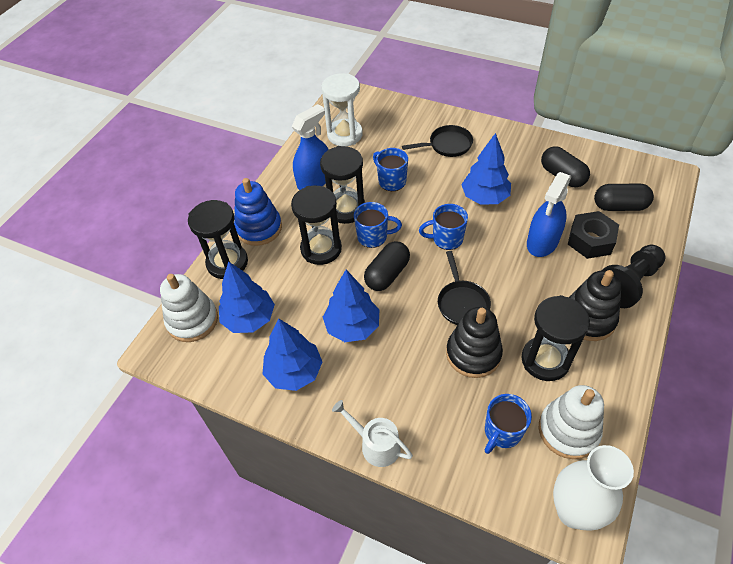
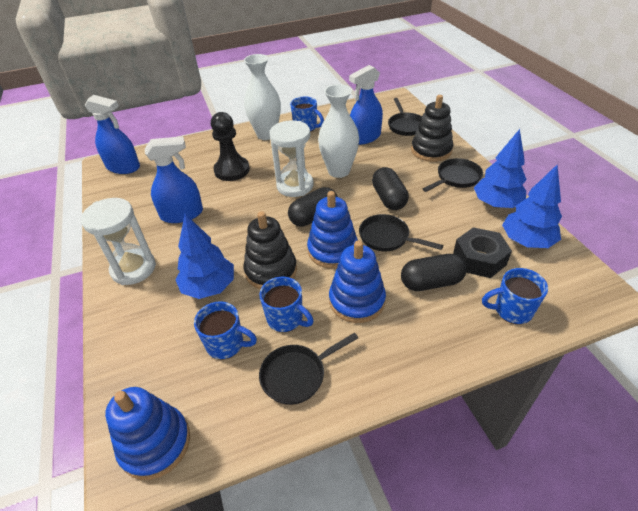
black hourglass: [188,200,248,279] [291,186,342,265] [320,146,365,224] [522,295,590,381] = 4 -> none = 0
black pan: [402,125,473,157] [438,251,491,325] = 2 -> [259,333,358,405] [359,214,443,251] [388,98,422,136] [423,158,483,192] = 4
blue spray bottle: [292,104,329,190] [527,172,572,257] = 2 -> [85,95,140,174] [145,137,203,223] [349,65,383,145] = 3
blue stacking toy: [234,178,282,246] = 1 -> [105,387,190,480] [307,191,358,269] [329,240,386,323] = 3
blue tree: [219,261,275,333] [263,319,322,391] [323,270,379,342] [461,133,511,205] = 4 -> [175,214,234,299] [474,129,527,208] [502,165,562,248] = 3
white hourglass: [321,73,363,146] = 1 -> [81,198,156,285] [269,120,314,197] = 2
white stacking toy: [160,274,218,342] [539,385,604,459] = 2 -> none = 0
white vase: [553,445,634,530] = 1 -> [244,54,281,140] [318,84,359,178] = 2
white watering can: [332,400,413,467] = 1 -> none = 0

